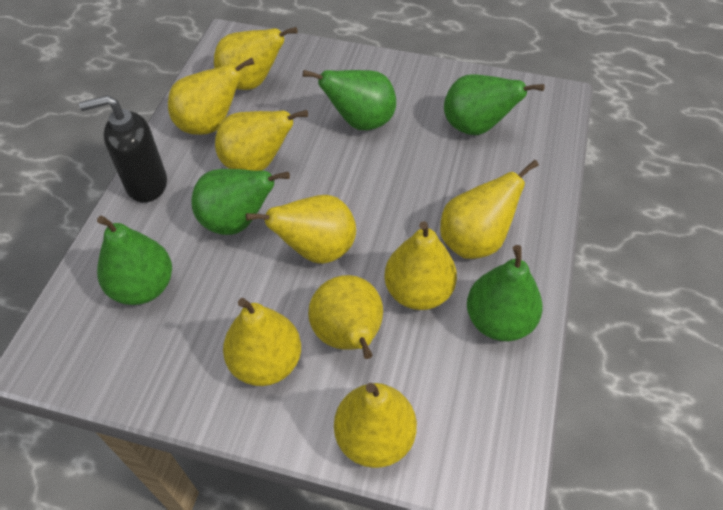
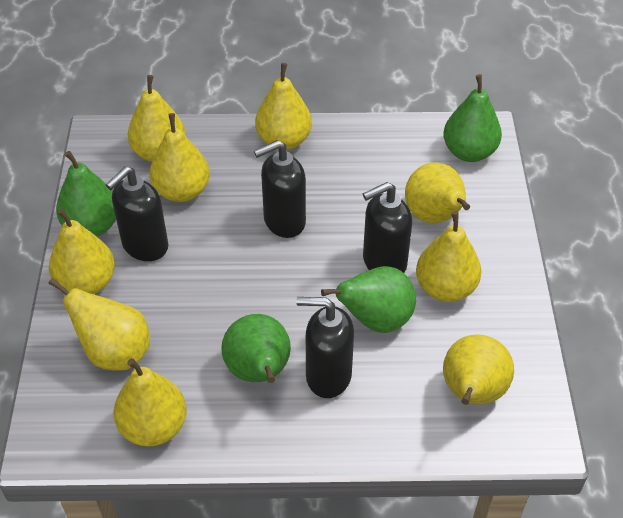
black soap dispenser: [79,95,167,203] = 1 -> [106,166,169,261] [254,140,306,238] [296,297,354,398] [363,182,412,273] = 4
green pear: [97,215,172,305] [191,169,290,235] [303,70,396,130] [444,74,545,135] [467,245,542,341] = 5 -> [56,151,116,236] [221,314,291,383] [321,266,416,333] [443,74,502,162] = 4

